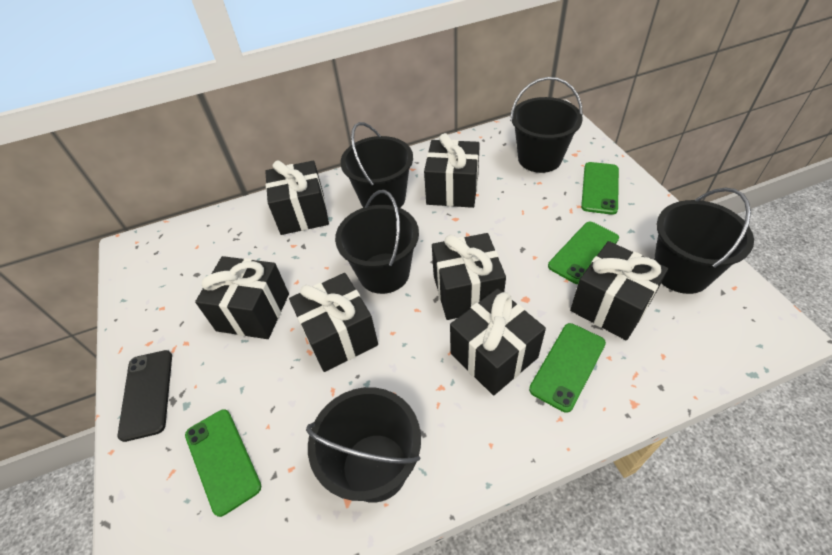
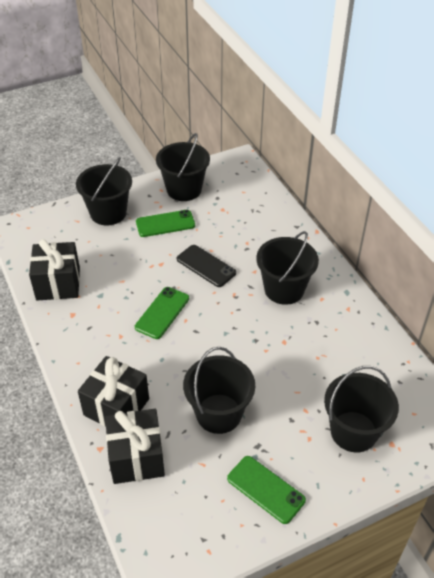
black gift: [195,256,289,339] [265,160,329,235] [289,273,378,372] [424,133,480,208] [432,233,506,320] [450,288,546,395] [570,241,668,341] = 7 -> [29,239,80,300] [78,356,149,427] [105,409,165,484] = 3
green phone: [185,409,261,517] [529,323,606,413] [548,222,619,284] [581,162,619,215] = 4 -> [135,287,189,339] [136,210,195,237] [227,456,306,524] = 3

